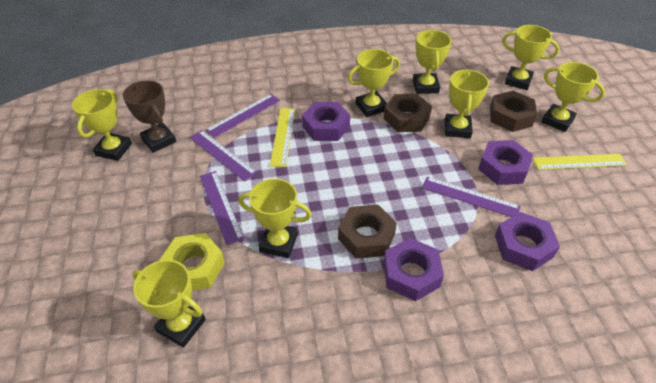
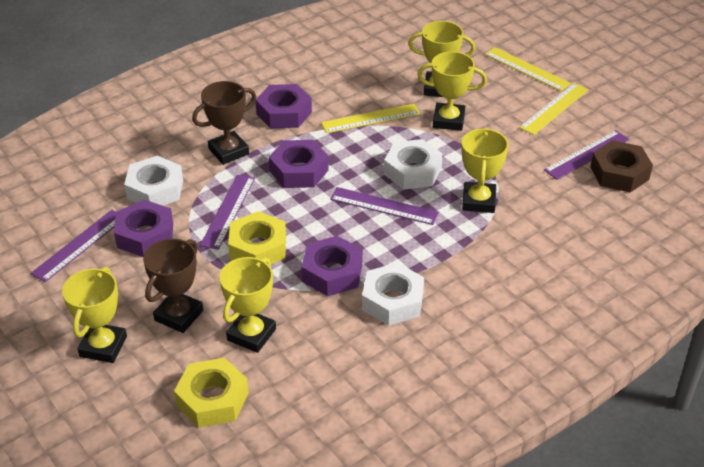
brown nut: [338,205,397,259] [384,94,432,132] [490,91,537,132] = 3 -> [590,140,653,192] = 1
brown trophy: [123,80,176,153] = 1 -> [143,238,203,333] [192,81,256,165] = 2
white nut: none = 0 -> [124,156,183,206] [362,263,424,326] [384,139,443,190] = 3
yellow nut: [159,233,225,290] = 1 -> [174,358,249,428] [228,211,286,264] = 2
yellow ruler: [270,108,295,167] [533,154,627,170] = 2 -> [321,104,420,133] [485,47,571,91] [519,83,588,135] = 3
yellow trophy: [72,89,132,161] [132,260,206,348] [238,179,312,258] [348,49,400,117] [413,30,452,94] [445,69,489,138] [502,25,559,90] [541,62,605,132] = 8 -> [62,267,127,363] [220,257,276,353] [408,21,475,97] [417,51,487,131] [461,128,509,213] = 5

